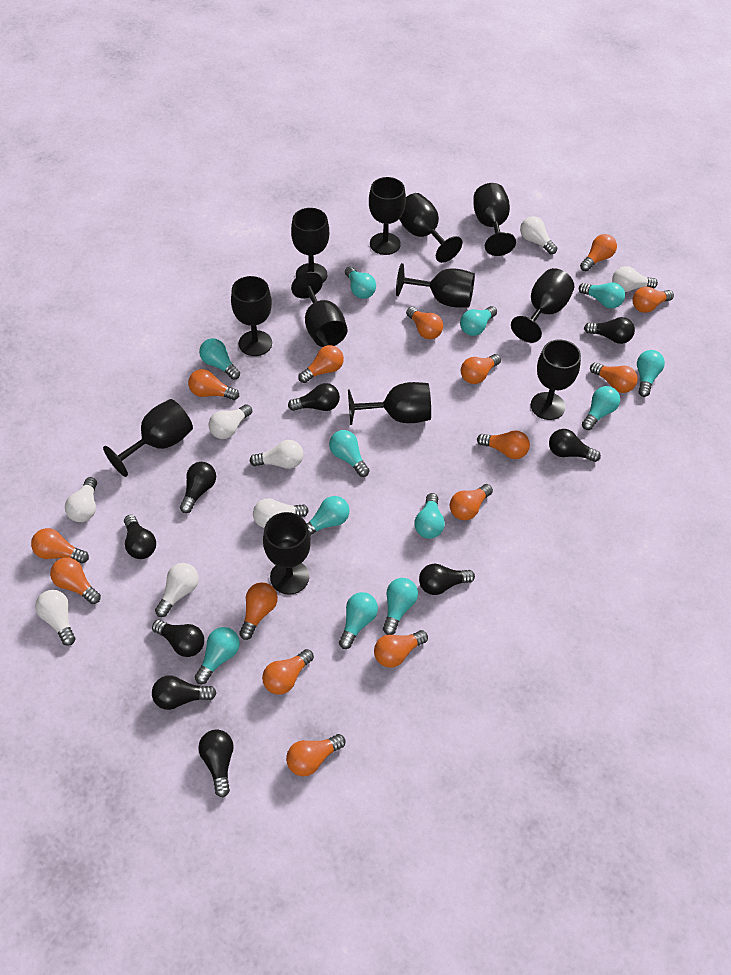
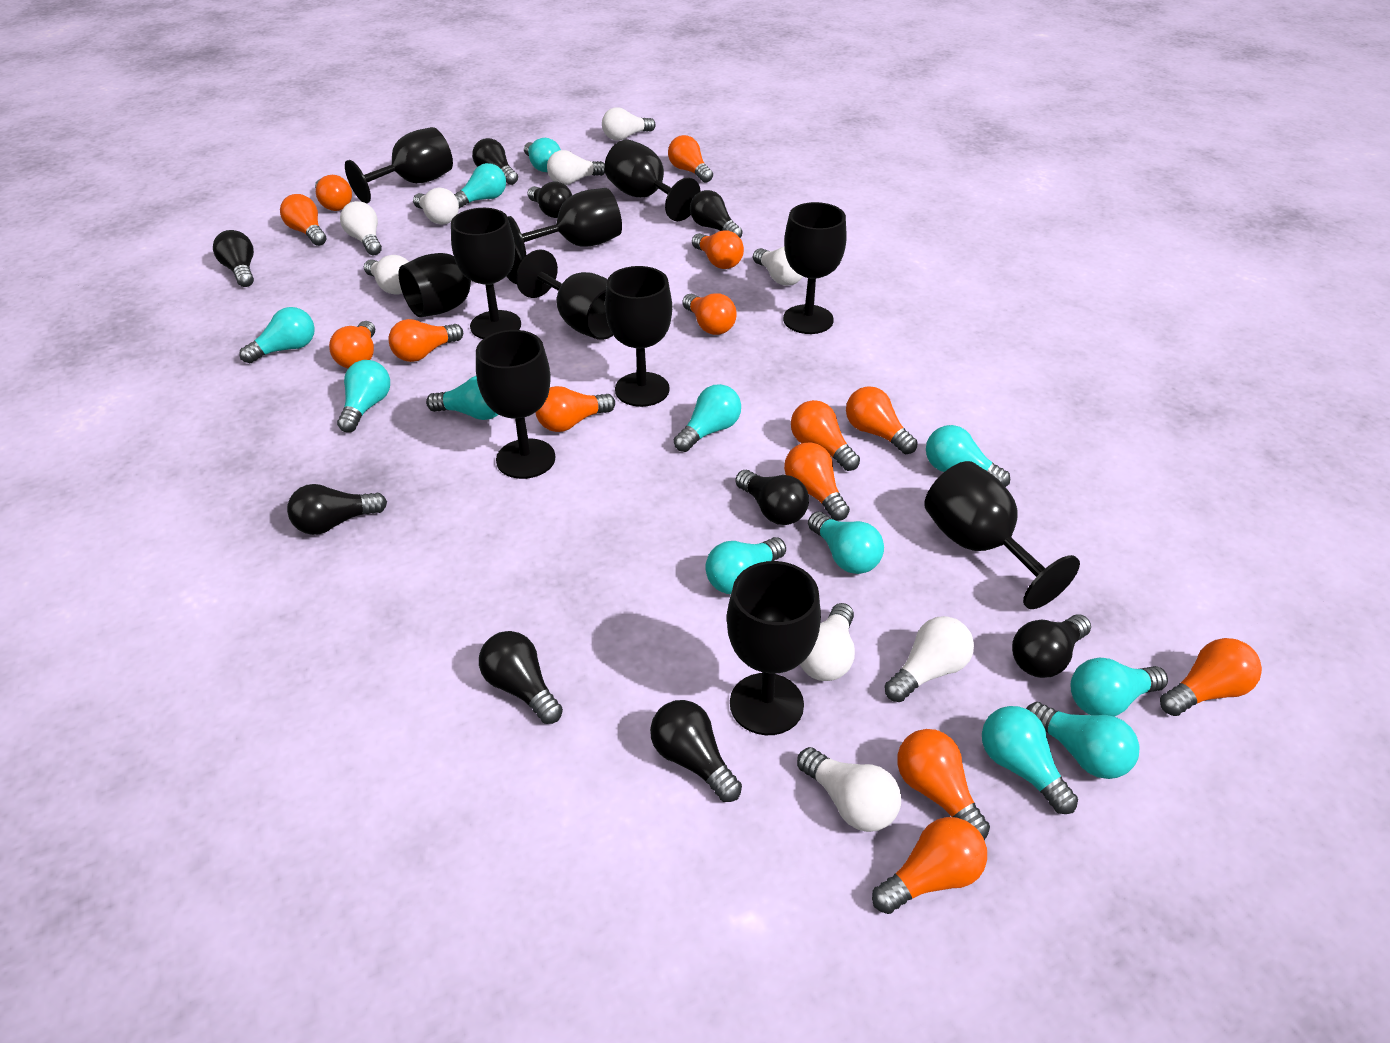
black goblet: [103,399,193,477] [231,276,272,356] [263,512,311,595] [291,208,329,283] [291,272,347,347] [348,382,431,425] [369,177,406,255] [396,263,475,308] [399,193,463,263] [474,183,516,256] [511,268,574,343] [531,340,581,420] = 12 -> [345,127,453,203] [398,245,522,317] [451,208,521,339] [476,330,555,479] [508,188,622,260] [516,249,613,340] [604,139,701,221] [605,266,672,407] [727,561,821,735] [783,202,847,334] [924,461,1080,609] = 11
orange light bulb: [31,528,89,564] [50,557,101,604] [188,369,239,400] [239,582,278,640] [262,649,314,695] [286,734,346,776] [298,345,344,383] [374,630,428,668] [406,307,443,339] [450,484,493,520] [461,354,501,384] [477,430,530,459] [580,234,617,271] [590,362,638,393] [632,287,674,313] = 15 -> [280,194,326,246] [315,175,352,211] [329,321,375,368] [388,319,463,362] [535,386,615,432] [668,135,713,183] [682,293,737,335] [692,230,744,269] [784,442,850,521] [791,400,860,471] [846,386,918,454] [872,817,987,914] [897,729,990,840] [1160,638,1262,716] = 14
white light bulb: [35,590,75,646] [65,477,97,522] [155,563,199,617] [209,404,252,439] [250,440,303,469] [253,498,309,528] [520,216,557,254] [612,266,658,292] = 8 -> [340,201,382,255] [364,255,409,295] [413,188,459,224] [547,150,605,185] [602,107,656,141] [753,247,803,286] [797,747,901,832] [800,603,855,681] [884,616,974,702] = 9

